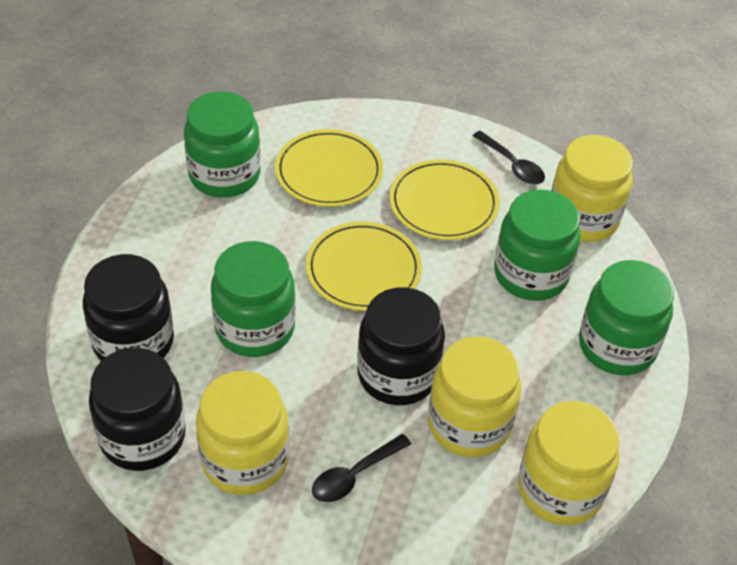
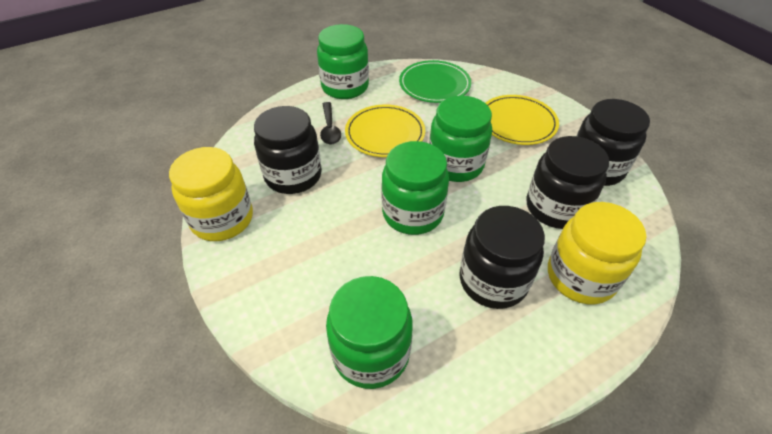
black jar: [83,254,174,361] [89,348,186,471] [357,287,445,405] = 3 -> [254,106,322,194] [459,206,545,309] [527,136,609,229] [577,99,650,186] = 4
black spoon: [312,434,411,502] [473,131,545,184] = 2 -> [320,102,341,144] = 1
green plate: none = 0 -> [399,60,471,103] = 1
yellow jar: [196,371,289,495] [428,336,521,457] [518,401,619,525] [551,135,633,242] = 4 -> [169,147,253,241] [548,202,646,304] = 2
yellow plate: [275,129,383,207] [306,222,422,311] [390,159,500,240] = 3 -> [345,104,425,157] [486,95,559,145] = 2

